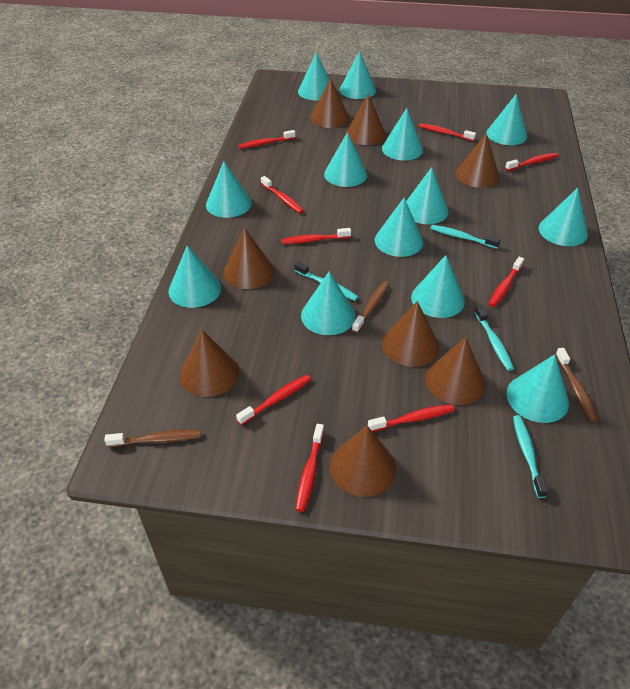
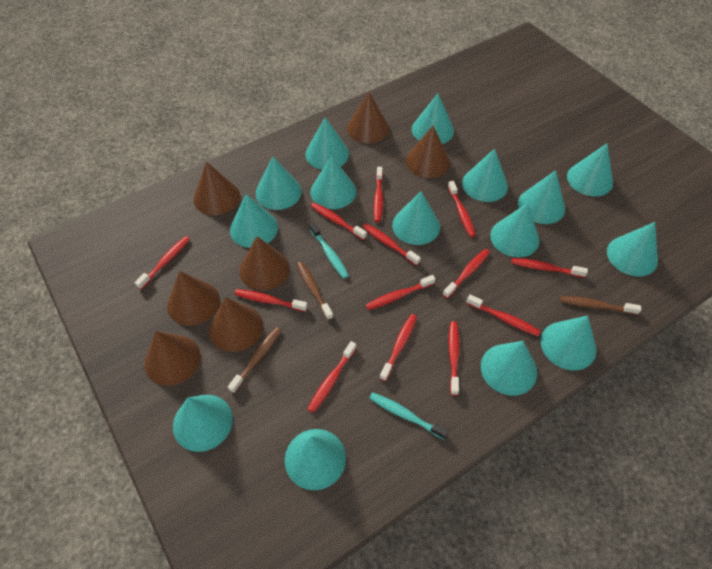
brown cone: [180,330,239,397] [223,228,274,289] [311,78,349,128] [330,426,396,497] [346,94,386,145] [382,301,439,367] [425,337,485,405] [456,134,499,188] = 8 -> [144,331,201,386] [167,271,220,326] [193,162,240,215] [209,297,263,352] [239,236,290,291] [347,92,389,143] [406,126,450,178] = 7
red toothbrush: [236,375,311,425] [238,130,296,149] [261,176,304,213] [281,228,351,244] [296,424,324,512] [368,404,454,432] [419,123,476,141] [489,257,524,307] [505,153,558,171] = 9 -> [135,236,190,290] [234,289,308,312] [308,341,356,413] [311,202,367,240] [363,224,421,266] [366,275,435,310] [374,167,383,222] [380,314,417,381] [442,249,490,298] [448,181,476,237] [448,321,460,395] [466,294,540,336] [511,258,588,278] = 13
turquoise cone: [169,246,221,308] [206,161,252,218] [298,52,329,100] [301,272,355,335] [324,132,367,187] [339,51,376,99] [375,198,423,257] [382,108,423,161] [406,167,449,224] [411,255,465,318] [487,94,527,145] [506,354,569,423] [539,188,588,246] = 13 -> [173,395,233,452] [230,194,278,248] [256,157,302,210] [285,429,346,490] [305,117,349,170] [310,156,356,209] [392,191,440,245] [412,93,454,144] [462,148,508,202] [481,341,537,396] [490,203,540,257] [518,170,565,224] [541,316,596,370] [567,143,613,196] [607,222,658,277] = 15
turquoise toothbrush: [294,262,358,301] [430,225,500,249] [475,305,514,371] [513,415,548,498] = 4 -> [309,222,349,279] [369,392,449,440] = 2

